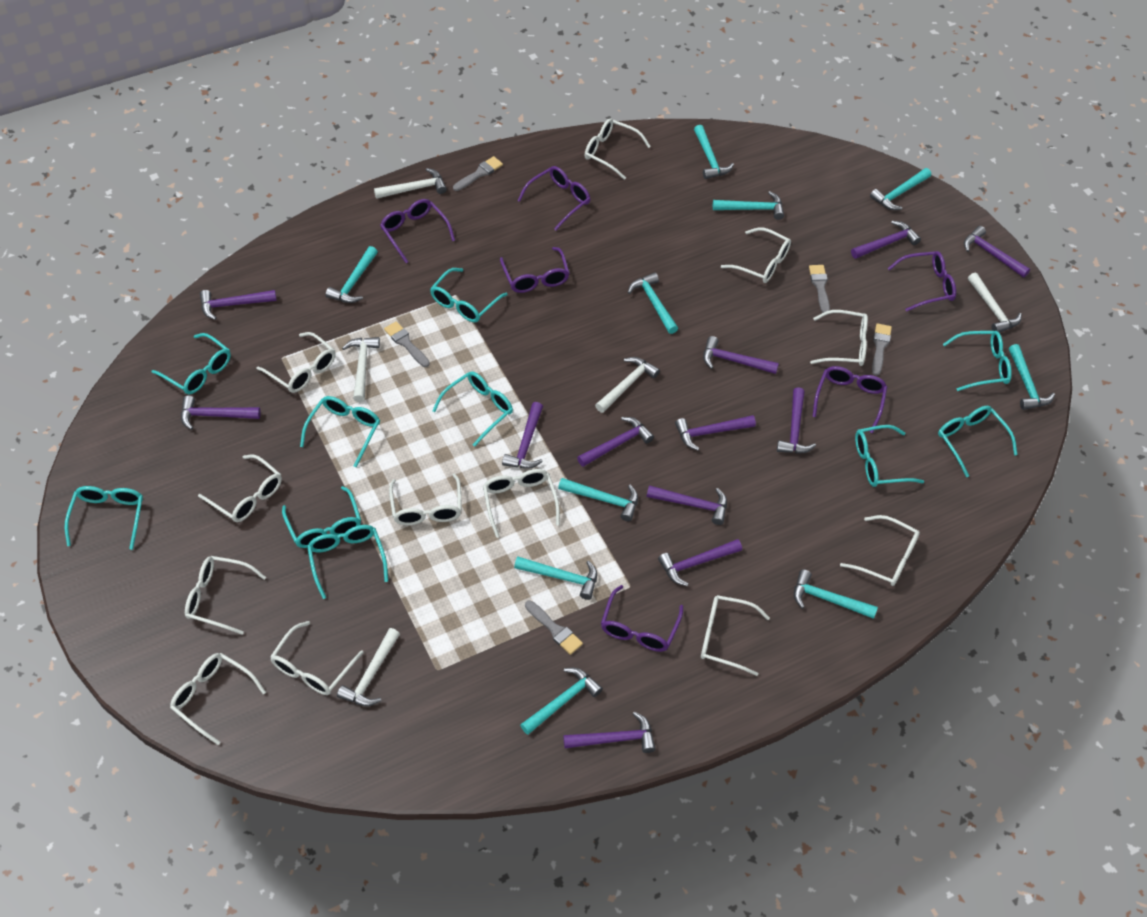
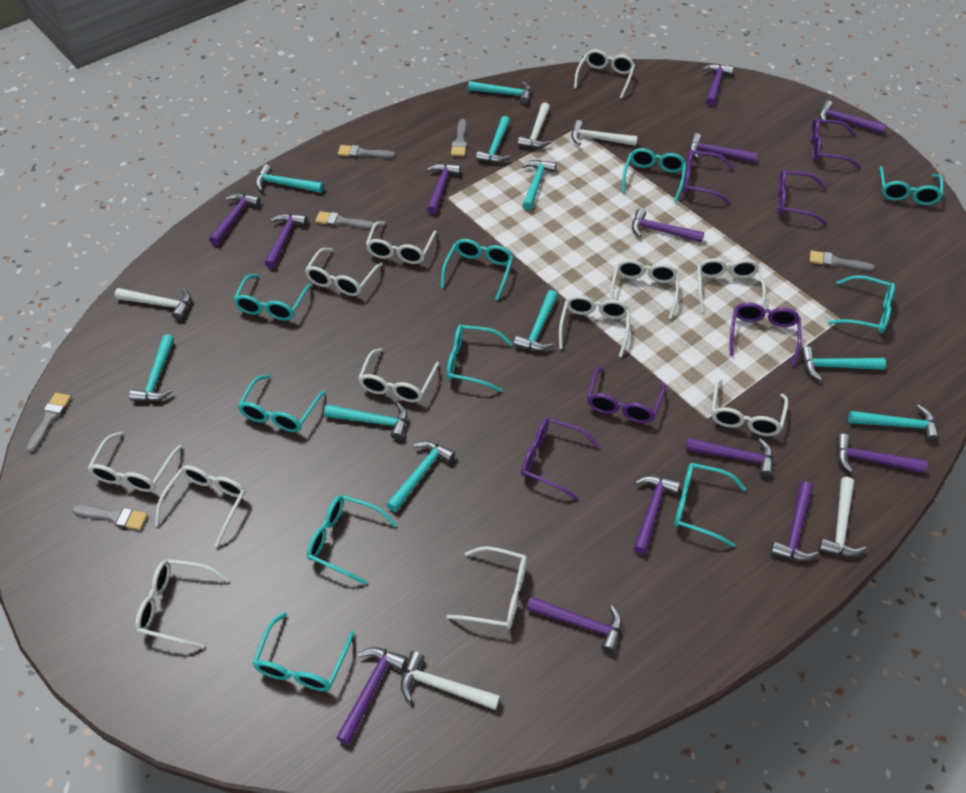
grey brush: [384,321,430,367] [453,156,503,191] [525,600,583,655] [809,265,830,313] [872,323,892,375] = 5 -> [26,393,71,453] [72,505,148,530] [315,211,374,229] [338,145,396,158] [451,119,467,156] [810,250,875,271] = 6
purple hammer: [181,395,261,430] [200,290,277,320] [502,402,543,469] [563,711,655,753] [577,417,654,467] [647,485,727,525] [658,539,742,586] [675,415,756,450] [703,336,779,374] [777,387,816,453] [851,221,921,259] [964,226,1030,278] = 12 -> [209,193,261,245] [264,213,307,268] [336,647,407,745] [427,163,461,214] [526,596,622,653] [632,208,704,242] [633,476,680,554] [686,438,773,478] [689,133,757,163] [702,64,734,106] [771,482,819,561] [819,100,886,134] [837,434,927,473] = 13

